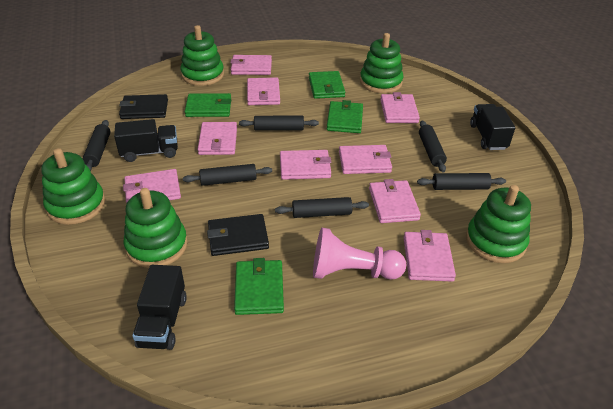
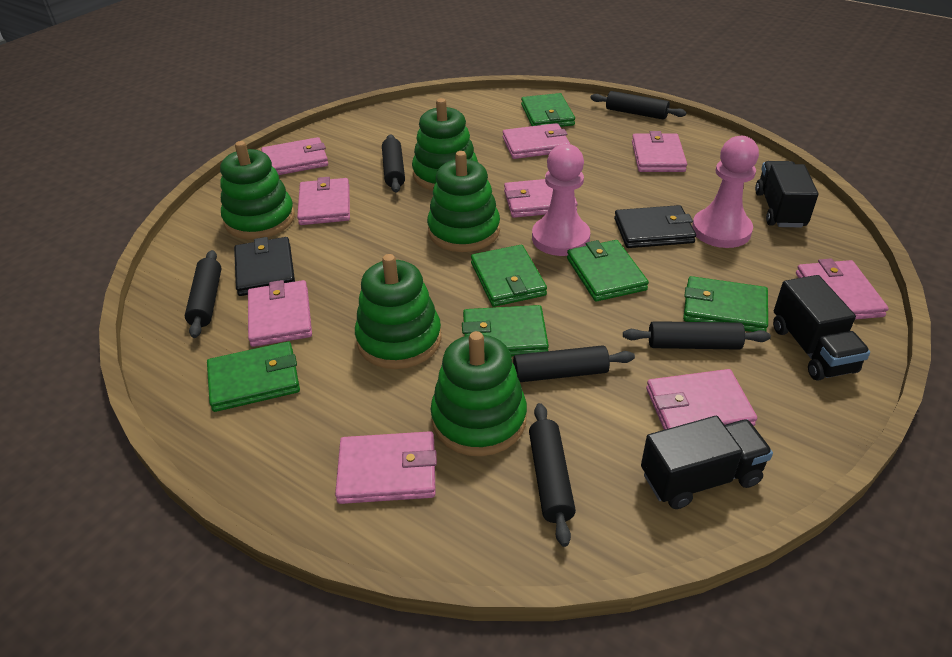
green wallet: [185,93,231,117] [234,258,284,315] [309,71,345,99] [327,100,363,133] = 4 -> [207,341,300,412] [462,305,549,356] [471,245,547,307] [521,93,575,127] [567,240,649,301] [683,276,768,332] = 6
pink pawn: [313,228,406,280] = 1 -> [532,144,590,256] [692,136,759,248] = 2

